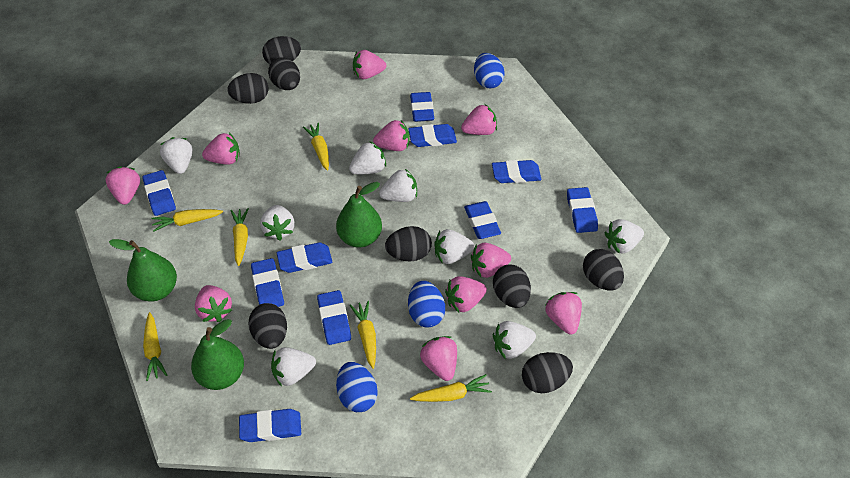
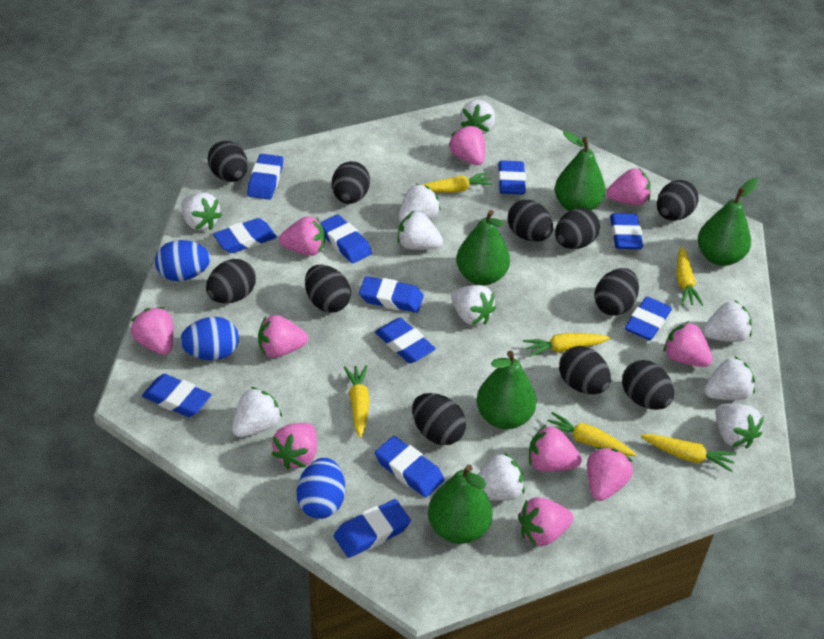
black egg: [227,73,268,104] [248,303,287,349] [262,36,301,64] [268,57,300,90] [385,226,432,261] [493,265,531,308] [522,352,573,393] [583,249,624,290] = 8 -> [206,259,256,303] [208,141,248,182] [305,265,351,313] [332,161,370,204] [412,393,466,445] [508,200,553,242] [555,208,600,249] [559,346,611,394] [594,268,639,316] [622,360,674,410] [657,180,698,221] = 11
blue eraser: [142,170,176,216] [239,409,301,442] [251,258,284,307] [277,242,332,273] [317,290,351,345] [408,124,457,147] [410,92,434,122] [464,201,501,239] [492,160,541,183] [567,187,598,233] = 10 -> [142,374,211,417] [213,218,277,253] [247,154,283,200] [320,214,372,263] [334,499,411,558] [359,276,424,313] [375,318,436,363] [375,436,445,497] [498,160,526,195] [610,213,643,249] [625,297,672,341] = 11
green pear: [109,239,177,301] [191,319,244,390] [336,182,382,248] = 3 -> [428,465,493,544] [456,210,510,285] [476,351,537,429] [555,131,605,211] [698,178,758,266] = 5
white strawberry: [160,137,193,174] [260,205,295,240] [271,347,316,387] [349,142,386,174] [379,169,417,202] [434,229,474,264] [493,321,536,359] [604,219,644,254] = 8 -> [181,193,222,231] [232,387,282,437] [398,210,443,250] [399,184,441,222] [451,285,496,325] [460,100,495,134] [478,452,525,501] [703,301,752,342] [704,357,755,400] [715,404,764,449] = 10

